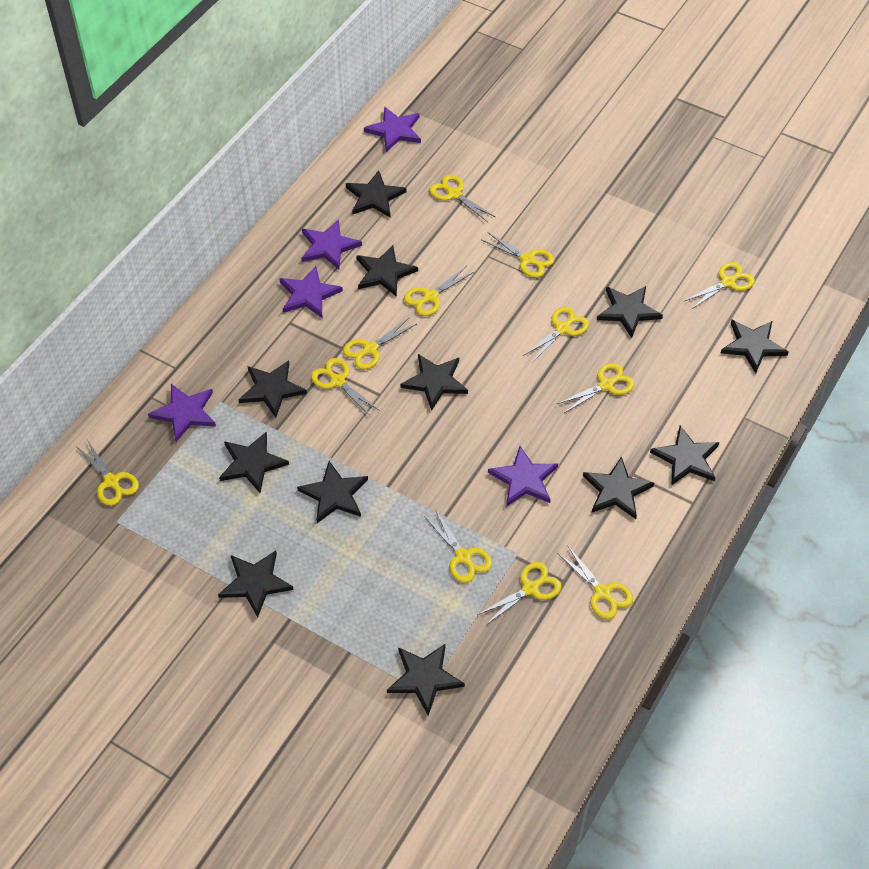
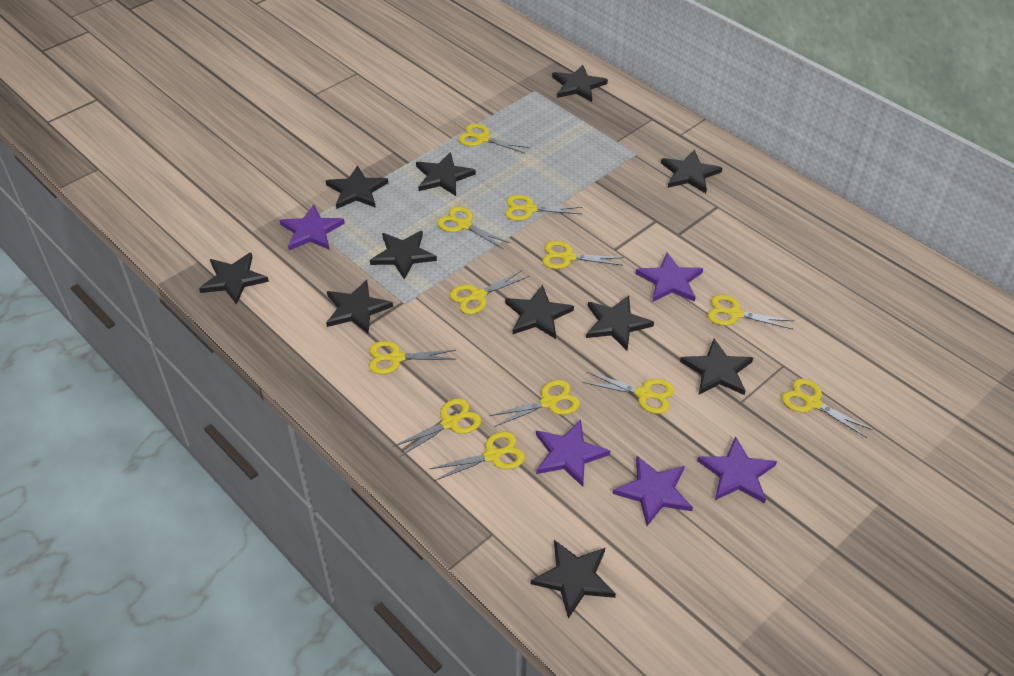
black star: [218,551,294,617] [219,432,289,493] [238,361,307,418] [297,461,368,523] [346,170,407,217] [356,245,418,297] [387,644,465,716] [400,354,468,411] [583,456,654,519] [597,286,663,338] [650,426,719,486] [721,320,789,373] = 12 -> [199,253,269,305] [326,165,388,209] [326,280,393,334] [370,231,437,280] [416,152,476,196] [505,285,574,339] [531,540,616,619] [552,65,608,102] [586,295,654,350] [661,150,722,193] [680,339,753,395] = 11

